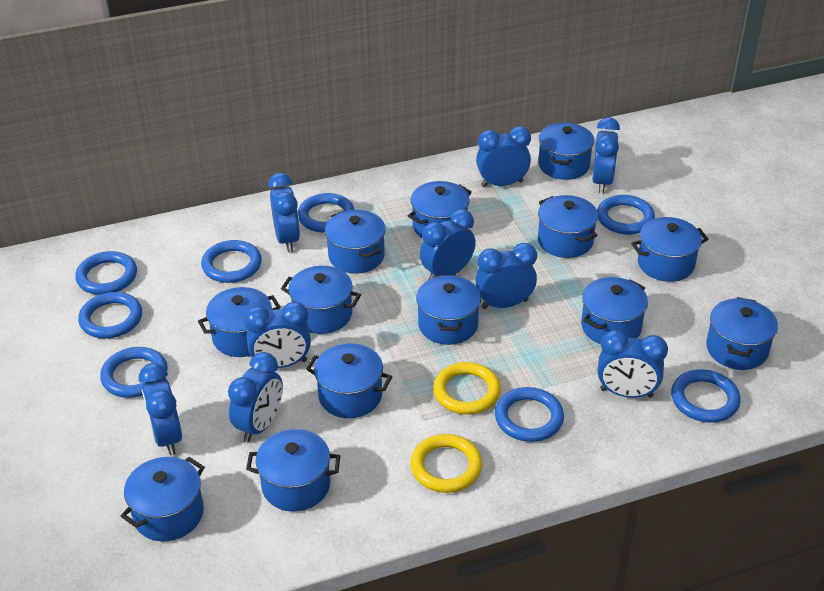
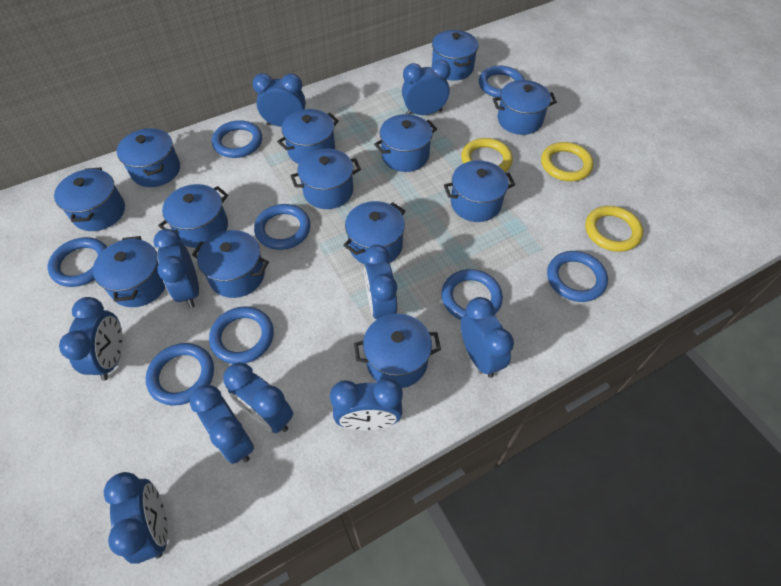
blue clock: [139,363,182,455] [228,352,283,443] [244,302,311,368] [268,173,300,252] [420,209,476,280] [476,126,531,187] [476,243,537,309] [592,117,620,193] [598,330,668,398] = 9 -> [59,297,123,381] [104,472,168,564] [153,229,199,308] [190,385,254,464] [223,362,293,433] [253,73,306,127] [330,378,403,430] [363,245,397,319] [402,60,451,115] [461,297,514,378] = 10
yellow ring: [410,434,482,493] [433,362,501,415] = 2 -> [461,138,513,172] [541,142,594,181] [585,206,643,252] = 3

